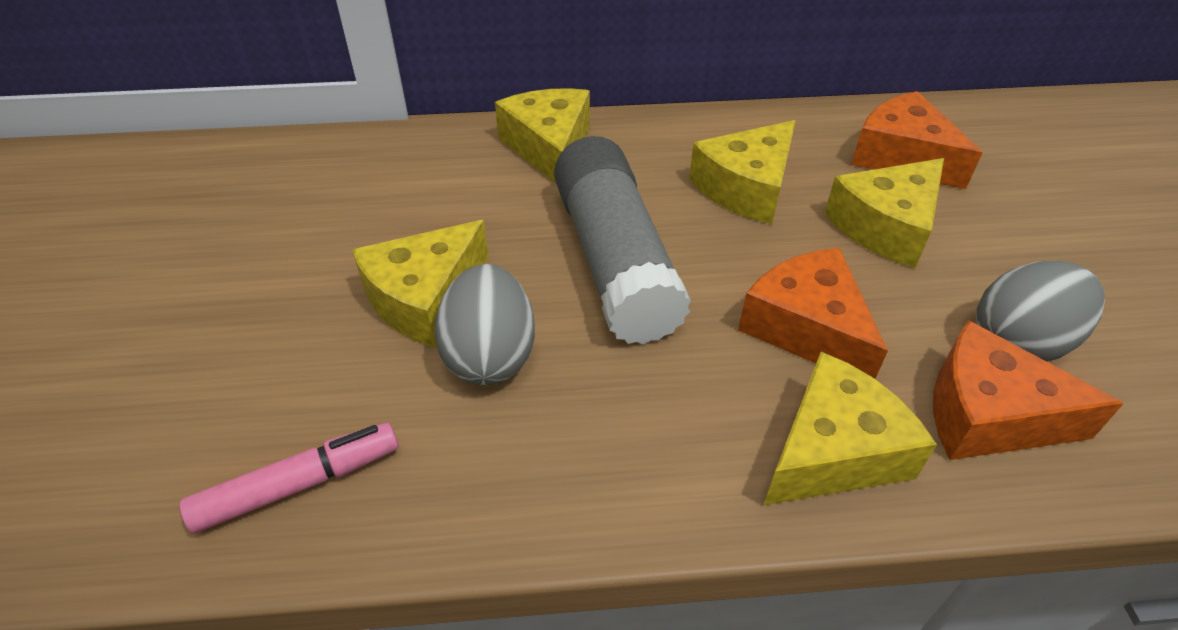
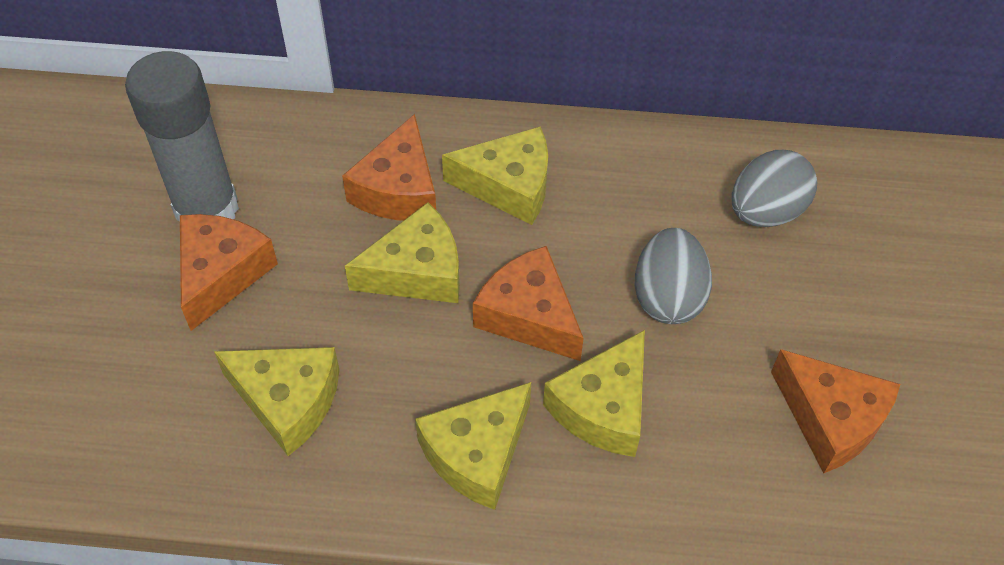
orange cheese: [738,248,888,379] [851,91,983,189] [933,320,1124,460] = 3 -> [180,214,278,331] [342,114,436,221] [473,246,584,361] [771,349,900,473] = 4
pink marker: [180,422,399,533] = 1 -> none = 0

